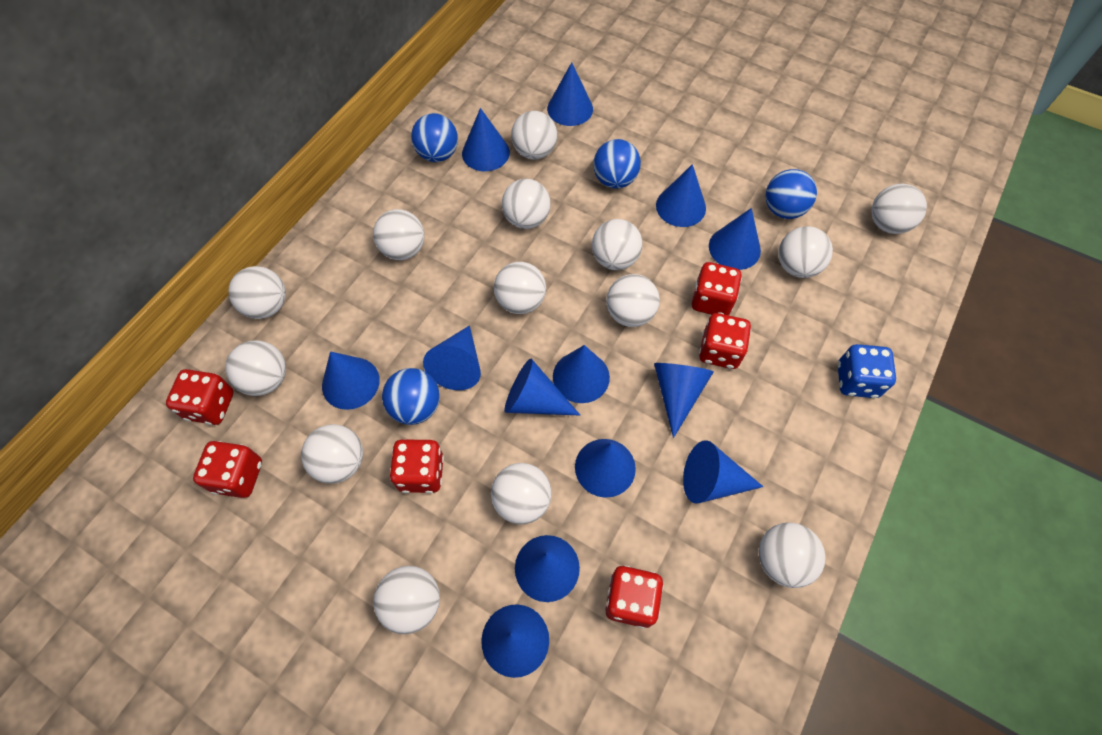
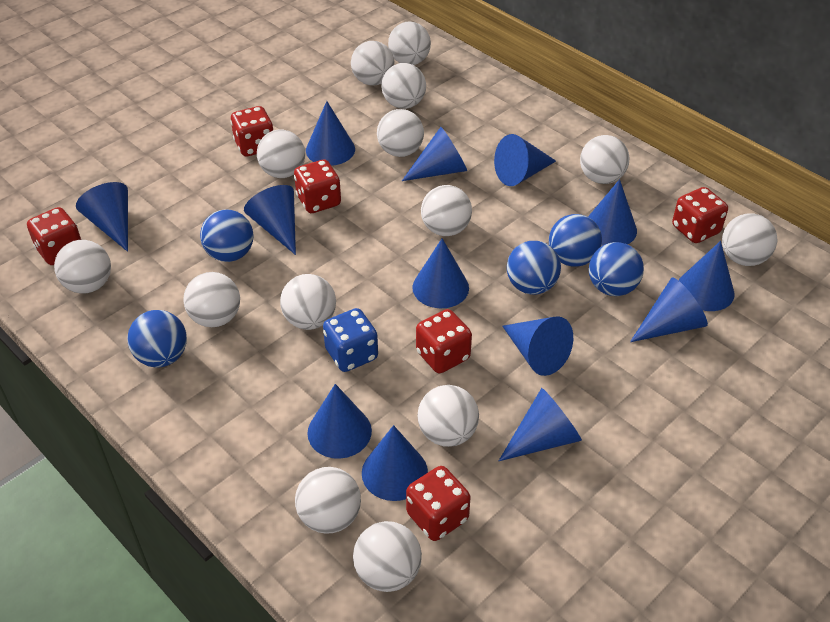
blue ball: [382,368,440,425] [411,113,458,162] [593,139,641,189] [765,169,817,219] = 4 -> [127,310,187,367] [200,209,254,262] [507,241,561,295] [549,214,602,267] [589,242,644,296] = 5

